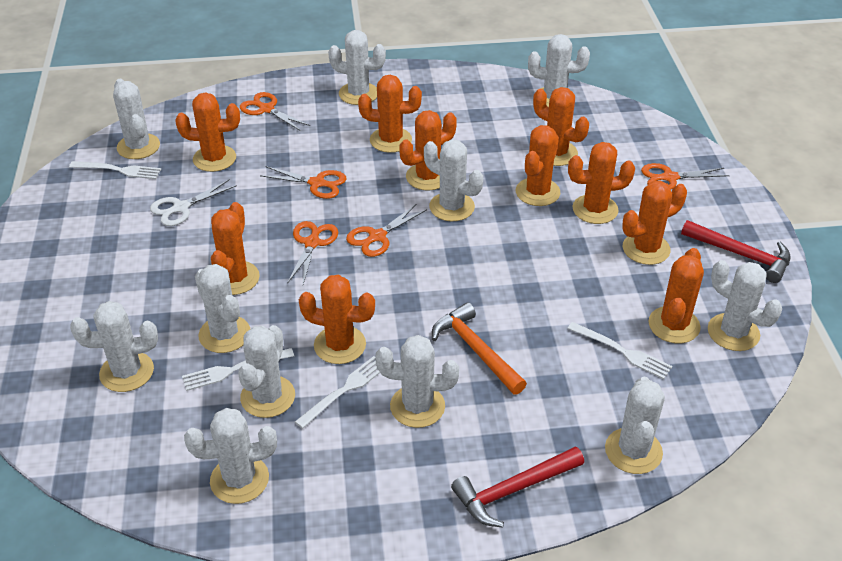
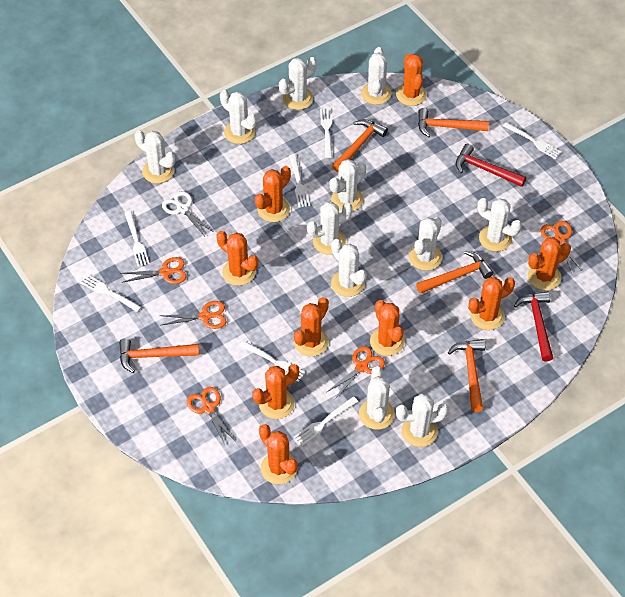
orange cactus: [175,93,240,172] [211,202,260,295] [299,275,375,364] [358,75,422,153] [399,110,457,191] [516,125,560,206] [533,87,589,166] [568,142,635,224] [622,181,687,265] [648,248,704,343] = 10 -> [216,231,258,286] [252,364,299,419] [255,166,291,222] [259,424,298,484] [294,297,329,356] [370,300,405,356] [396,54,427,106] [468,277,515,330] [528,237,571,290] = 9
orange hammer: [432,302,527,395] = 1 -> [119,338,199,373] [332,119,388,172] [416,251,493,294] [418,108,489,137] [448,339,485,412] = 5
white fork: [69,161,161,179] [182,348,294,391] [295,356,380,429] [567,322,672,379] = 4 -> [80,274,142,312] [125,211,149,267] [239,340,306,382] [289,154,310,207] [294,396,358,446] [320,108,332,158] [503,122,562,159] = 7

